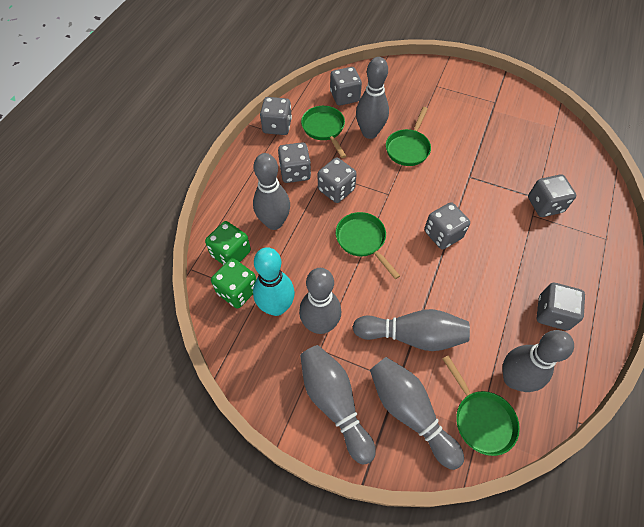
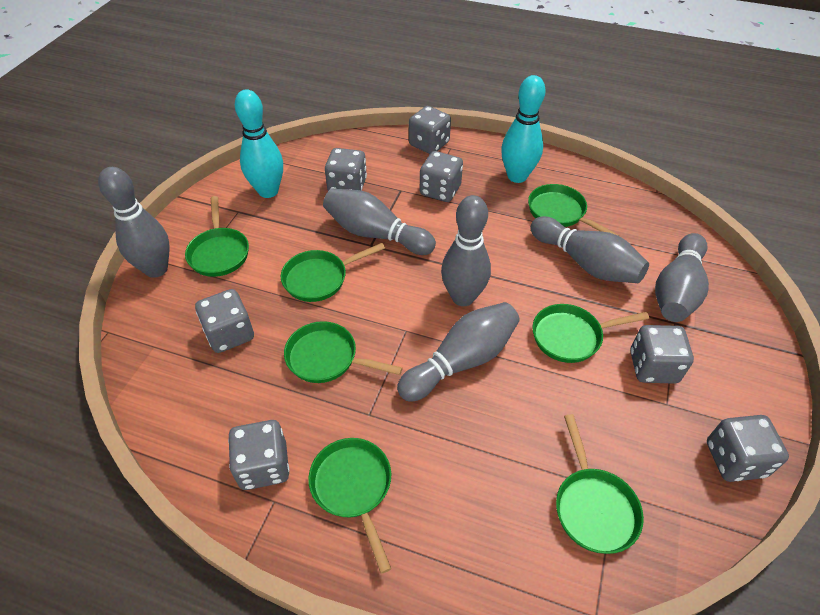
green dice: [205,221,251,265] [211,258,256,309] = 2 -> none = 0
green pan: [301,106,346,158] [336,212,400,279] [386,107,431,166] [443,355,520,456] = 4 -> [185,196,249,277] [281,243,385,302] [284,321,403,383] [308,438,391,574] [528,184,619,236] [532,304,649,363] [556,414,644,554] = 7
grey bowling pin: [253,153,290,230] [299,268,341,334] [300,345,376,465] [353,309,470,351] [356,57,389,139] [370,357,464,470] [502,330,574,392] = 7 -> [98,167,170,278] [323,188,436,255] [397,302,520,402] [441,195,491,306] [530,216,649,283] [655,233,709,322] = 6
turquoise bowling pin: [253,247,295,316] = 1 -> [235,89,283,198] [501,75,546,183] = 2

